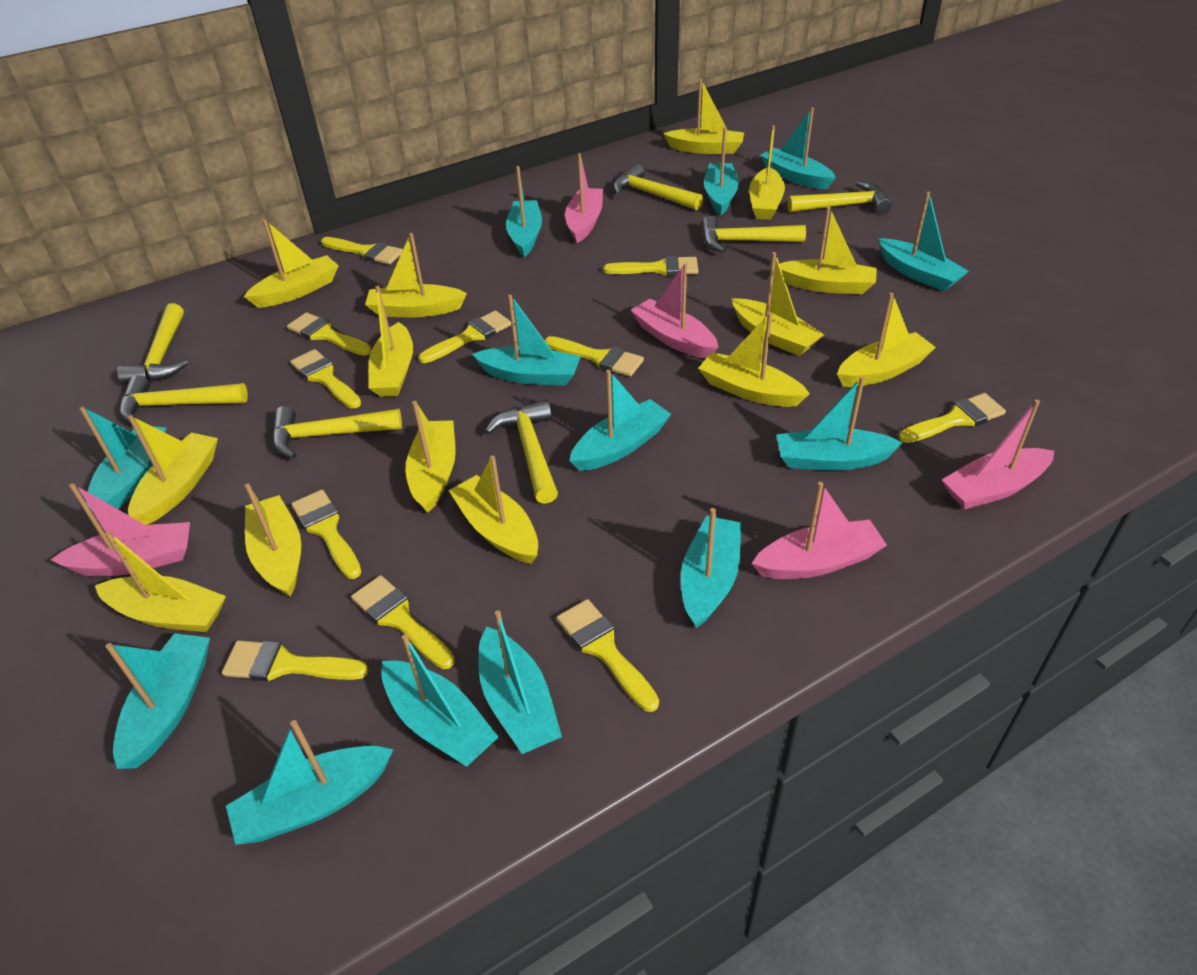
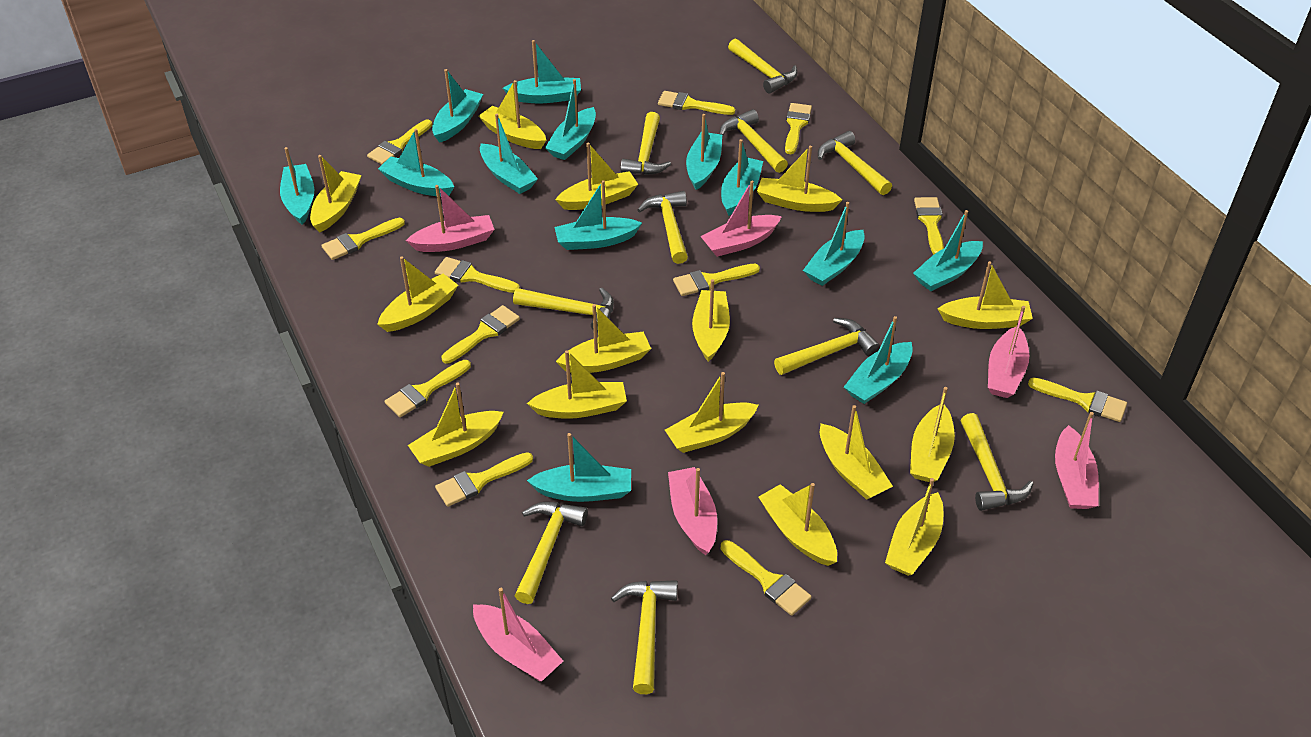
pink boat: [51,483,190,576] [565,153,603,243] [631,263,718,358] [751,482,887,579] [942,399,1054,509] = 5 -> [406,185,495,252] [473,588,563,682] [668,467,717,555] [700,180,782,257] [988,306,1029,398] [1055,412,1099,509] = 6
yellow boat: [95,531,226,632] [128,415,218,525] [244,219,339,308] [244,483,301,597] [365,233,467,317] [368,286,413,397] [405,401,456,513] [448,455,538,564] [663,79,744,154] [698,313,810,407] [731,252,824,356] [749,125,785,220] [780,206,877,294] [837,293,936,387] = 14 -> [310,155,362,232] [377,256,458,332] [408,382,504,467] [479,80,546,149] [527,350,627,419] [555,143,638,210] [556,304,651,373] [665,372,759,453] [692,279,730,362] [757,146,842,212] [759,483,837,566] [820,405,893,500] [885,478,943,576] [910,387,955,482] [938,261,1033,329] = 15
yellow brush: [222,640,369,681] [287,312,372,356] [290,349,361,409] [291,490,362,579] [321,237,403,264] [351,575,455,669] [418,311,511,363] [544,336,644,376] [557,599,659,712] [603,256,698,276] [899,393,1006,443] = 11 -> [321,218,405,260] [367,119,432,165] [384,360,471,417] [435,257,520,293] [435,452,533,507] [442,305,520,364] [658,91,735,115] [673,264,760,296] [721,540,812,616] [785,103,812,154] [914,197,944,255] [1028,378,1127,422] = 12
yellow hammer: [117,303,189,385] [119,375,248,423] [272,406,402,459] [485,400,558,504] [613,164,703,210] [701,216,806,253] [787,181,892,214] = 7 -> [513,288,614,333] [514,502,588,604] [611,580,678,694] [620,112,671,175] [638,191,688,264] [719,109,788,173] [728,38,797,94] [774,318,880,375] [818,131,892,195] [961,413,1033,511] = 10

